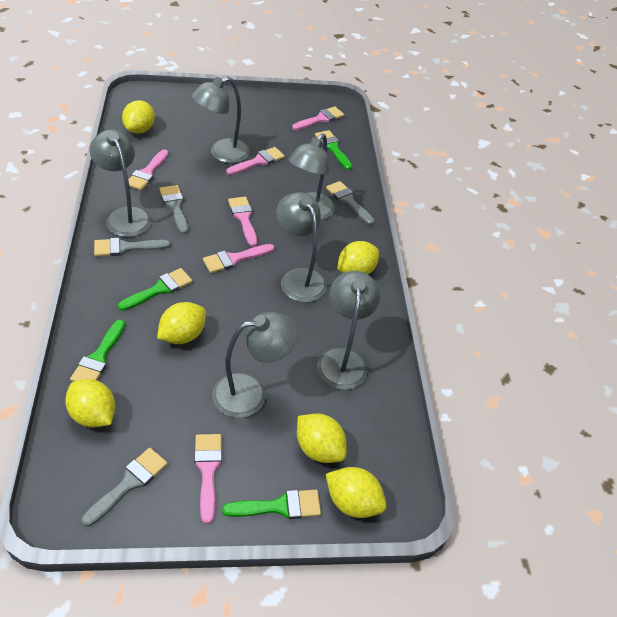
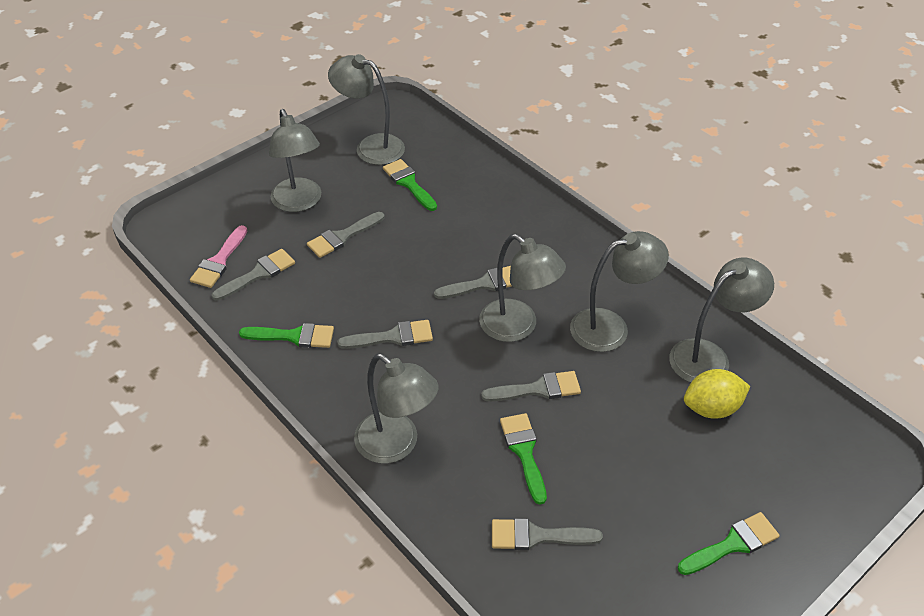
grey brush: [82,448,168,526] [94,238,171,256] [159,185,188,234] [326,181,375,225] = 4 -> [212,249,295,301] [307,212,385,258] [337,320,433,349] [434,266,512,299] [481,371,581,401] [492,518,603,550] = 6
pink brush: [128,149,169,191] [194,434,222,524] [203,244,274,273] [226,147,285,175] [228,197,257,247] [292,106,344,130] = 6 -> [190,225,247,288] = 1
yellow lemon: [65,379,115,428] [122,100,155,134] [157,302,206,344] [297,413,347,463] [326,467,386,518] [337,241,379,274] = 6 -> [684,369,750,419] = 1

